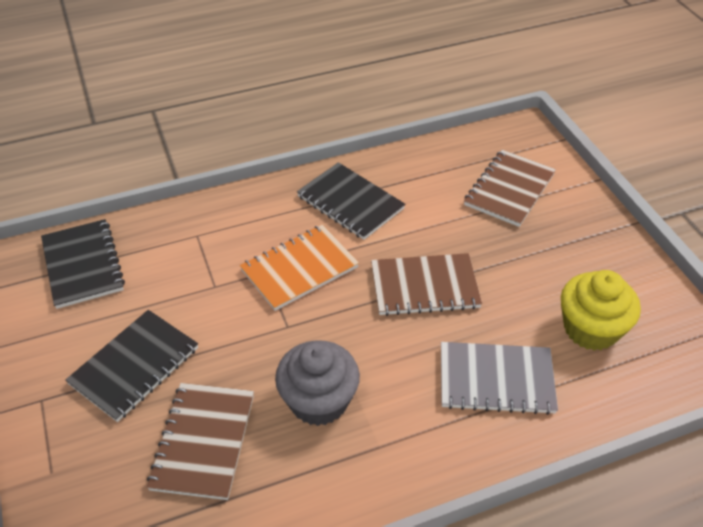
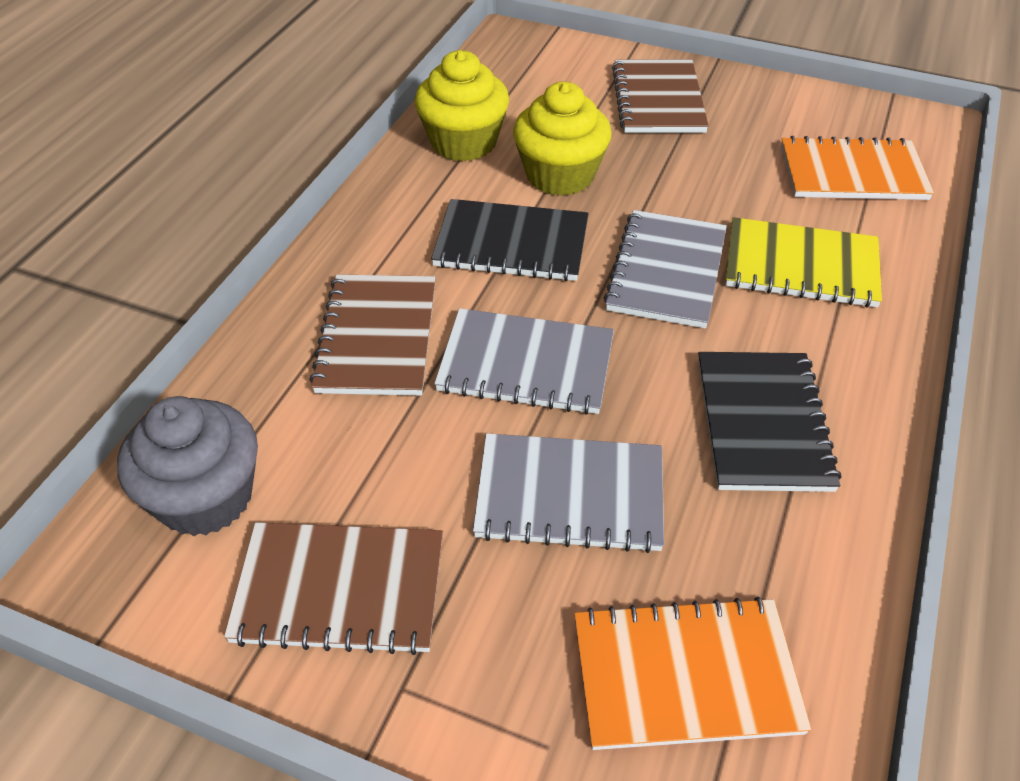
black notebook: [41,219,125,309] [65,310,198,422] [297,162,405,240] = 3 -> [431,199,589,281] [698,352,841,492] = 2
grey notebook: [441,342,558,415] = 1 -> [434,308,614,414] [473,433,664,553] [604,210,727,328] = 3
orange notebook: [240,225,359,311] = 1 -> [574,597,811,750] [781,136,934,200] = 2
yellow cupcake: [561,270,641,351] = 1 -> [415,50,509,161] [513,81,612,196] = 2
yellow notebook: none = 0 -> [726,217,882,307] = 1

